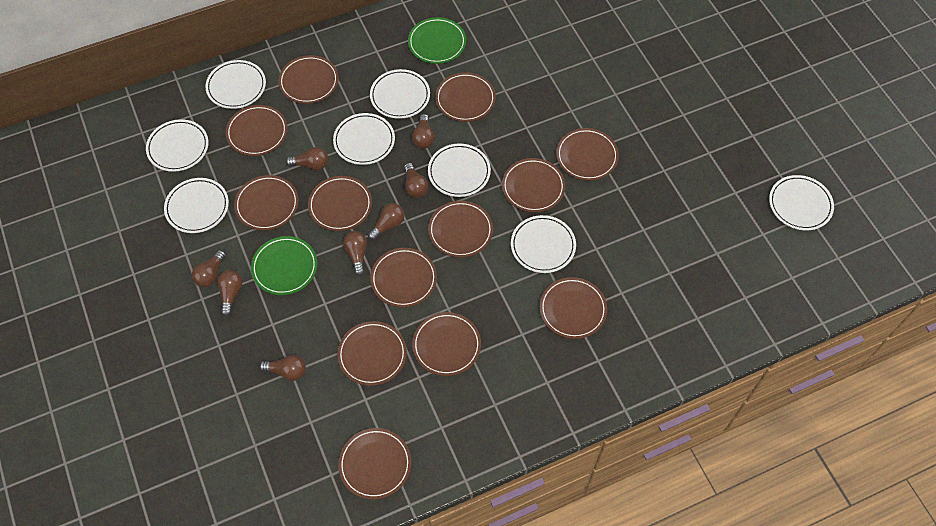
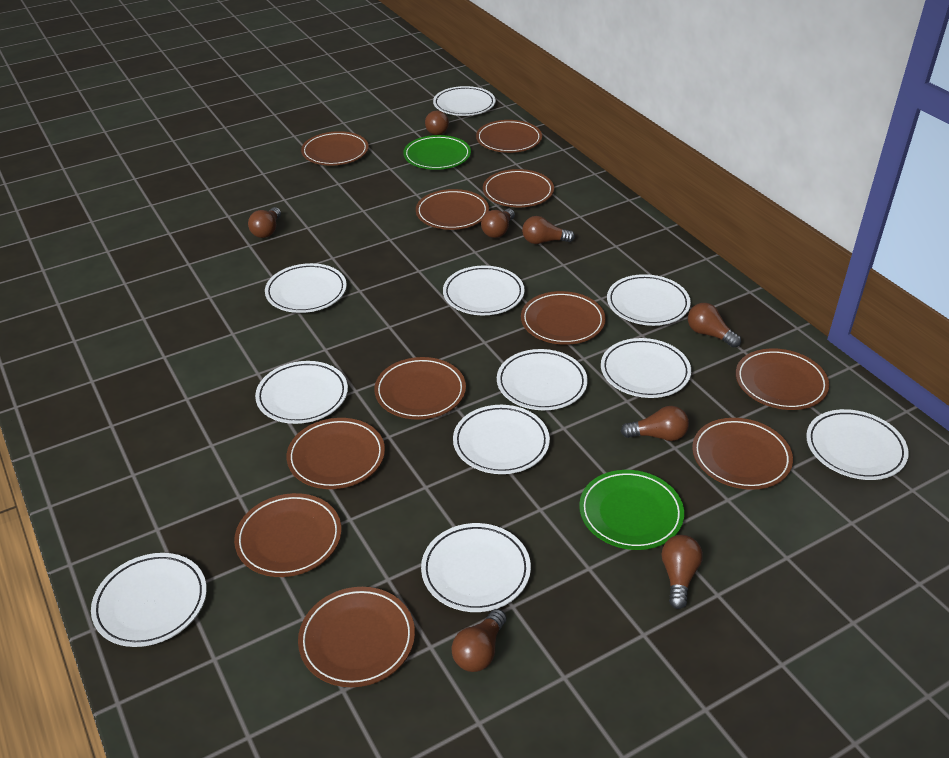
brown plate: [226,105,287,156] [234,175,299,231] [278,55,339,104] [308,176,372,231] [337,321,407,386] [338,428,411,499] [370,248,437,307] [412,312,481,376] [428,201,493,258] [435,72,496,122] [502,158,565,212] [540,277,607,339] [556,128,619,181] = 13 -> [234,493,342,577] [286,418,385,489] [298,587,415,687] [301,131,369,165] [374,357,466,420] [416,189,489,230] [476,120,542,153] [483,169,554,207] [521,291,606,345] [692,418,793,490] [736,349,829,410] = 11
white plate: [146,119,209,172] [164,178,229,233] [205,60,266,109] [333,113,395,165] [370,69,430,119] [428,144,491,197] [511,215,576,273] [769,175,834,230] = 8 -> [91,553,207,647] [255,361,348,424] [265,263,347,313] [421,523,531,612] [433,86,496,116] [443,266,525,315] [453,405,550,474] [497,349,588,410] [601,338,691,398] [607,274,691,326] [806,409,909,480] = 11

